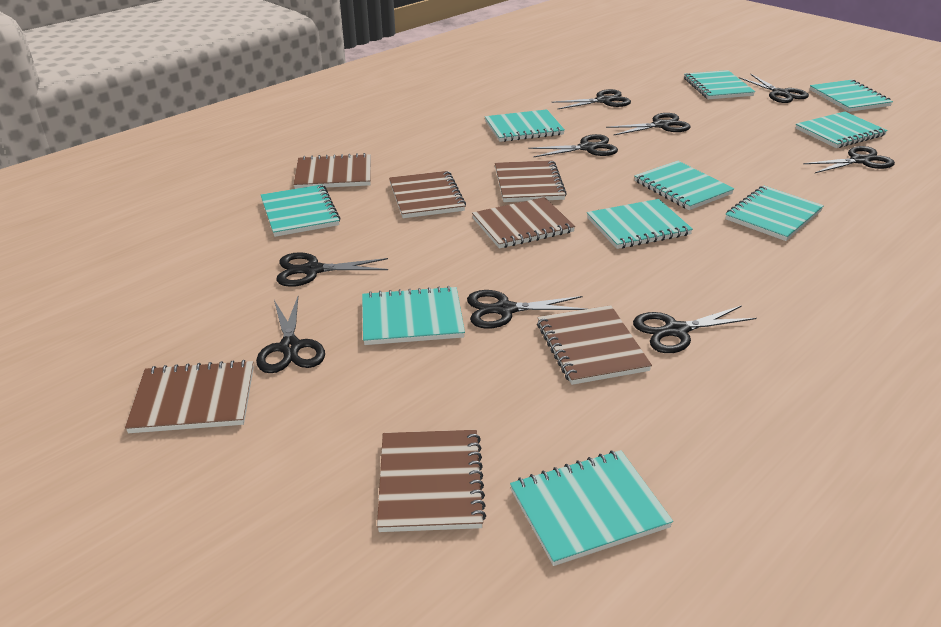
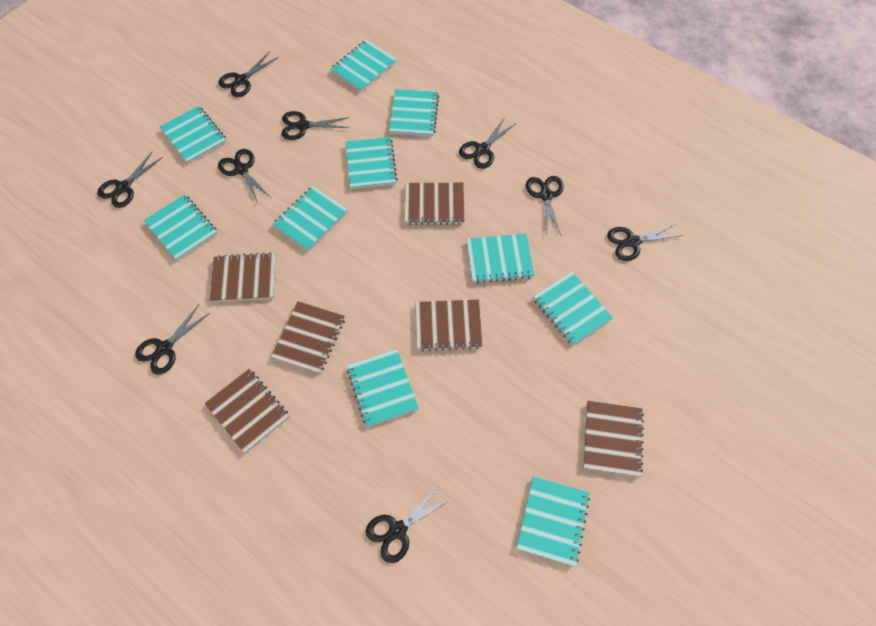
brown notebook: [125,360,254,433] [293,153,371,189] [377,430,486,532] [389,171,466,218] [472,197,575,249] [495,160,567,202] [537,305,652,385] = 7 -> [204,369,290,454] [210,253,276,302] [271,301,345,374] [405,183,465,225] [415,300,483,351] [583,401,644,477] = 6

